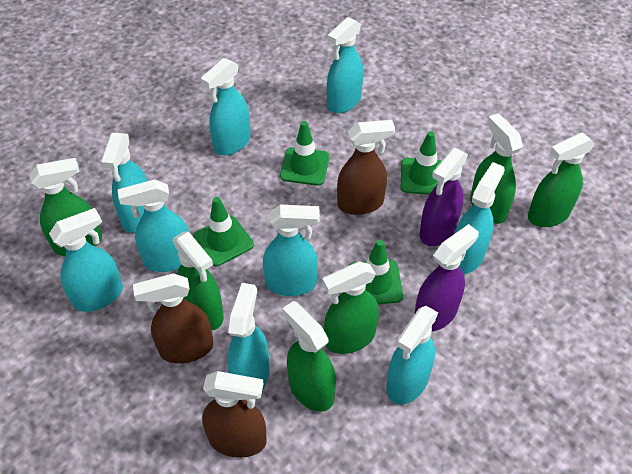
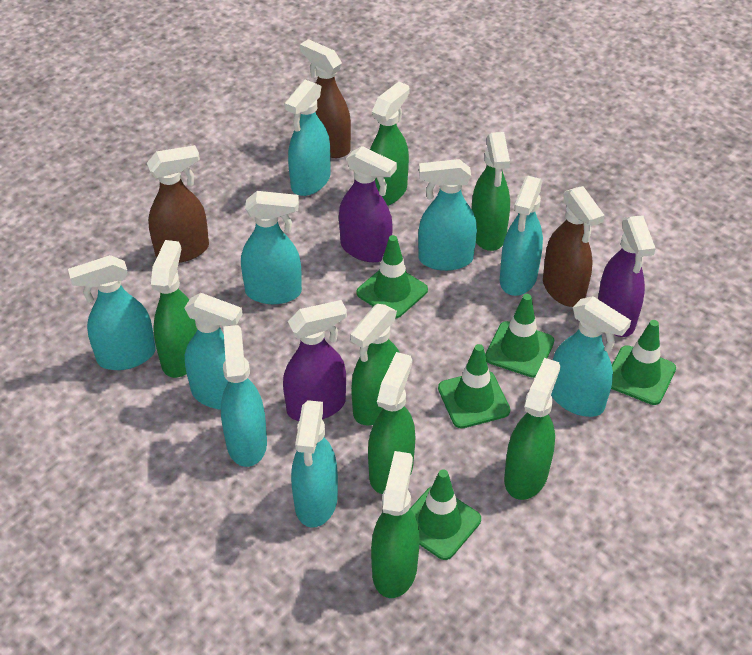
green spray bottle: [29,158,102,256] [173,231,224,330] [282,301,336,412] [322,261,379,354] [470,113,523,224] [528,132,595,227] = 6 -> [151,240,197,378] [350,304,400,425] [368,352,415,494] [370,82,410,206] [371,451,420,598] [471,132,510,251] [504,358,561,500] = 7
green traffic cone: [193,197,254,266] [280,121,330,186] [350,240,403,304] [401,131,442,195] = 4 -> [356,235,428,319] [410,469,481,560] [438,344,510,428] [485,294,554,378] [611,320,676,405] = 5
purple spray bottle: [414,224,479,331] [420,148,468,246] = 2 -> [283,300,347,421] [339,146,397,262] [598,215,656,337] = 3

